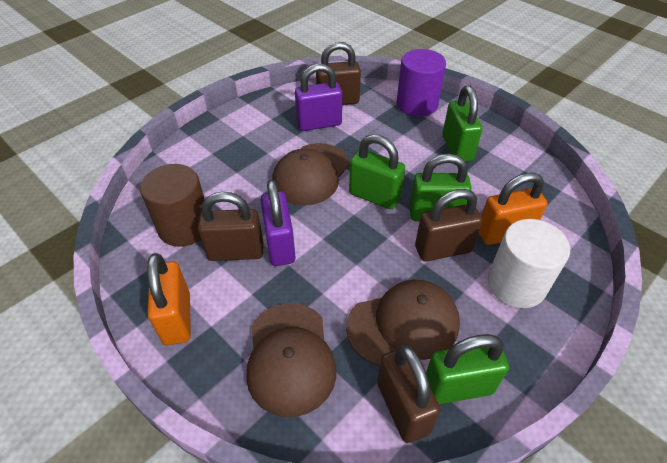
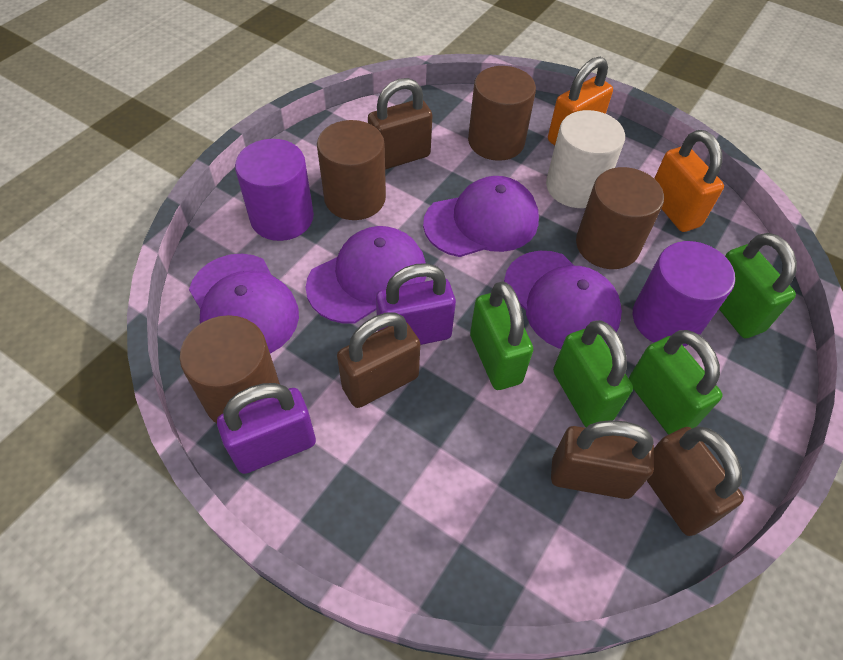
brown cap: [246,303,336,417] [272,143,350,206] [346,280,460,366] = 3 -> none = 0
brown cylinder: [140,164,205,247] = 1 -> [180,315,280,423] [317,120,386,220] [468,66,536,161] [576,167,664,269] = 4
purple cap: none = 0 -> [189,254,299,354] [306,226,426,324] [423,176,539,257] [504,251,622,349] = 4
purple cylinder: [397,49,446,117] = 1 -> [235,139,314,241] [633,241,735,346] = 2

